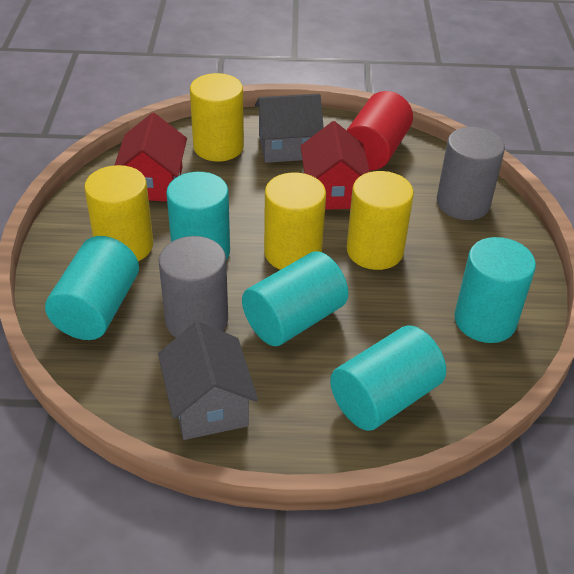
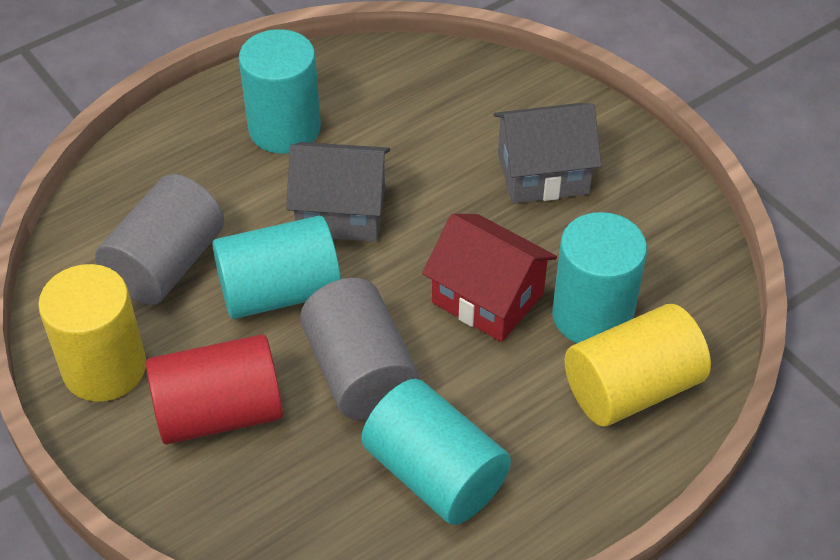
red house: [115,113,187,201] [300,121,370,210] = 2 -> [422,214,557,342] = 1
turquoise cylinder: [45,236,139,340] [166,172,230,260] [242,251,348,346] [330,326,446,431] [454,237,536,343] = 5 -> [212,215,341,319] [239,29,321,154] [361,379,511,525] [552,212,647,343] = 4
yellow cylinder: [84,165,153,261] [190,73,244,162] [264,172,326,270] [346,171,414,270] = 4 -> [38,264,146,402] [564,304,711,427] = 2

